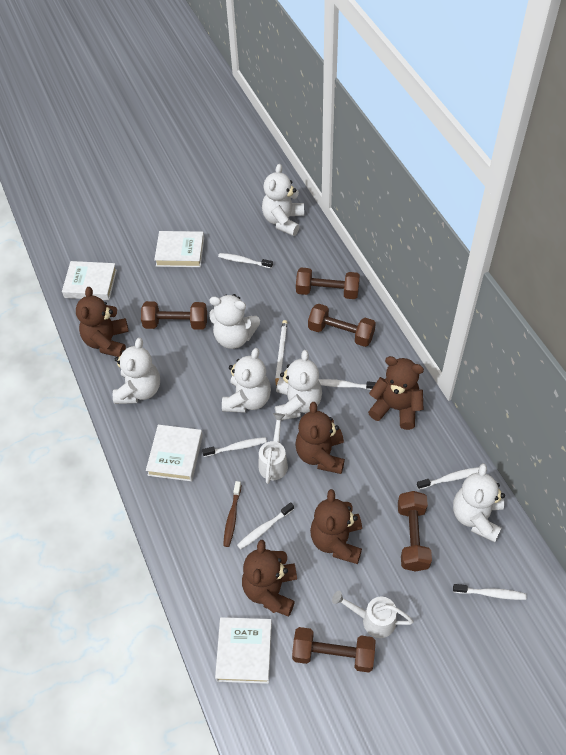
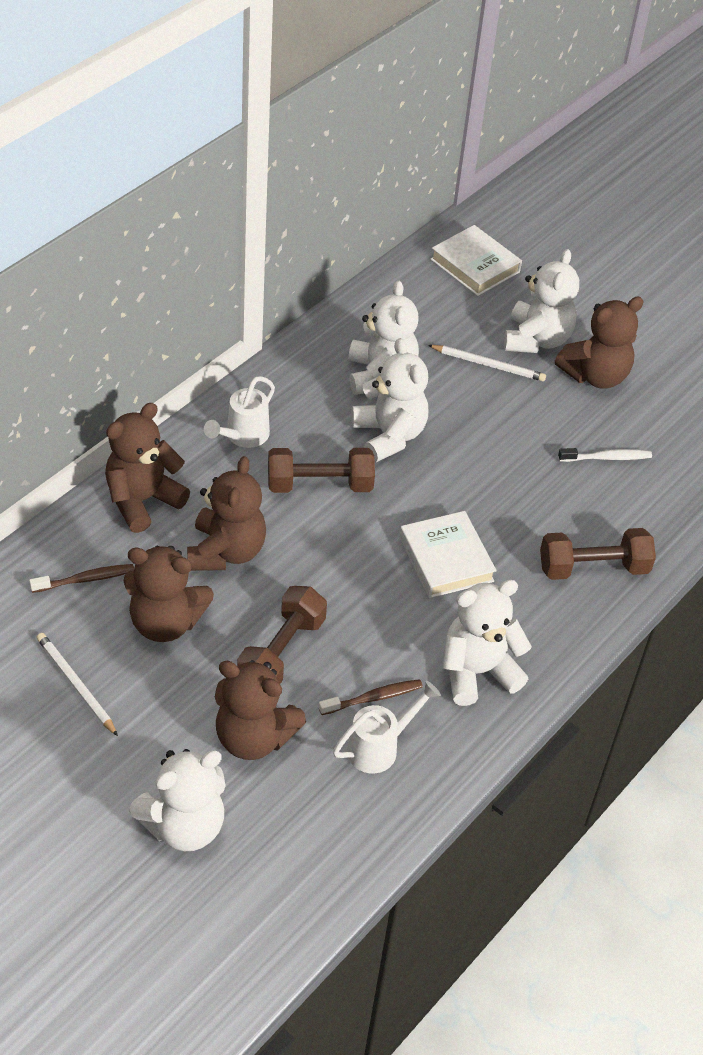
brown dumbbell: [141,301,207,330] [292,627,376,673] [296,267,360,299] [308,304,376,347] [398,491,432,572] = 5 -> [237,586,327,684] [268,448,375,493] [540,528,656,580] = 3
brown toothbrush: [223,481,241,547] = 1 -> [29,564,134,593] [319,679,423,715] = 2
white book: [62,261,117,300] [146,425,203,481] [154,231,204,267] [215,617,272,684] = 4 -> [399,511,497,598] [430,225,522,296] = 2
white pencil: [275,320,287,387] = 1 -> [36,633,118,736] [428,345,546,381] = 2
white teddy bear: [113,338,160,404] [209,294,260,349] [222,348,271,413] [262,164,304,236] [275,350,322,420] [453,463,505,542] = 6 -> [129,749,226,851] [348,280,419,395] [351,338,428,462] [443,580,532,706] [504,249,579,353] = 5
white toothbrush: [202,437,267,457] [218,253,273,268] [237,502,294,550] [318,379,376,390] [417,467,479,490] [453,584,527,600] = 6 -> [558,448,652,462] = 1

